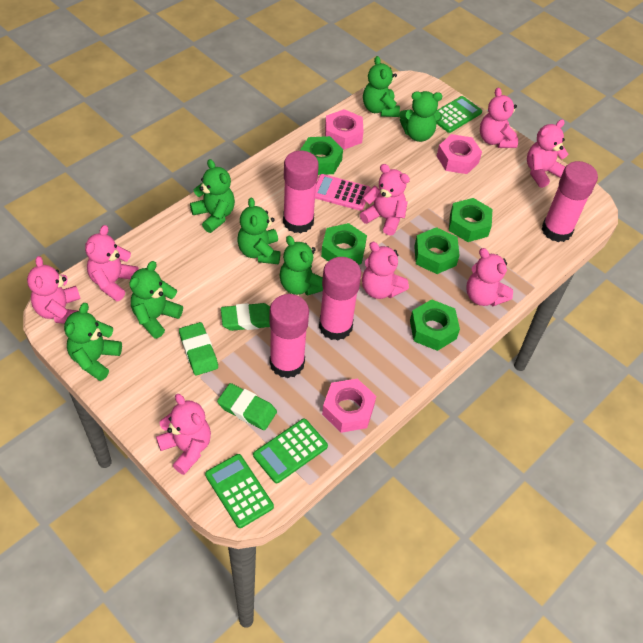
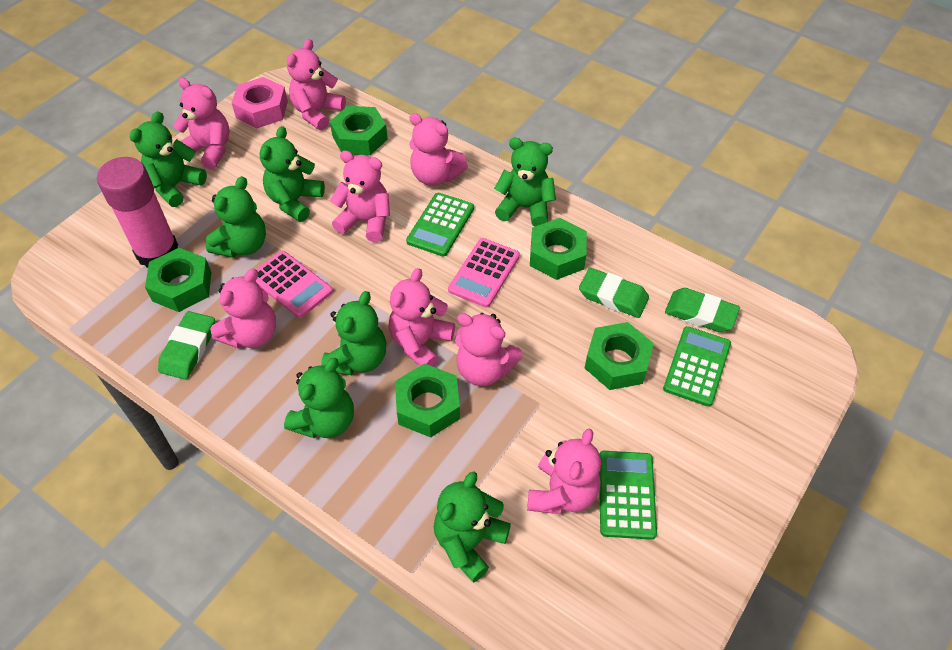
pink calculator: [315,174,371,211] = 1 -> [256,251,333,318] [448,238,520,307] = 2
pink glue stick: [269,294,309,378] [283,151,319,233] [319,257,361,341] [542,161,598,242] = 4 -> [97,157,178,268] = 1
pink nut: [322,378,376,433] [325,109,364,150] [437,134,482,174] = 3 -> [232,77,288,128] = 1

